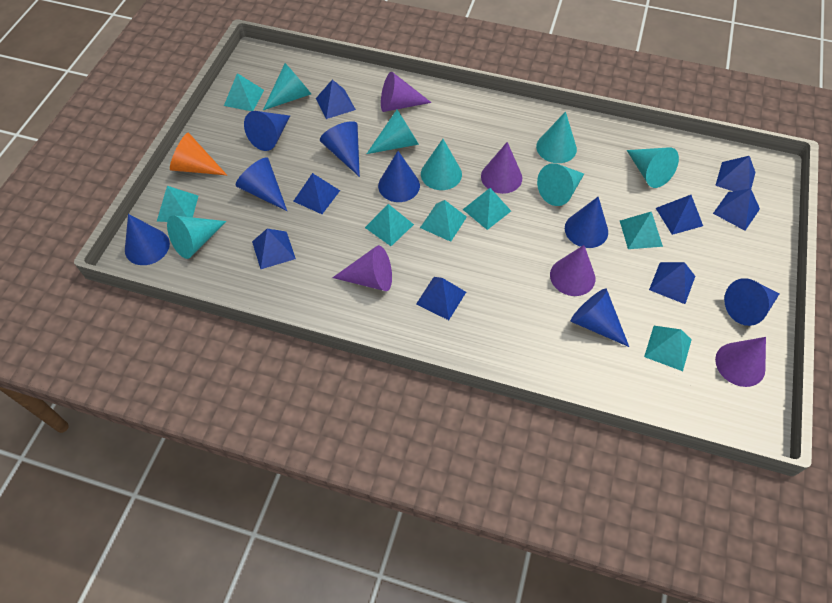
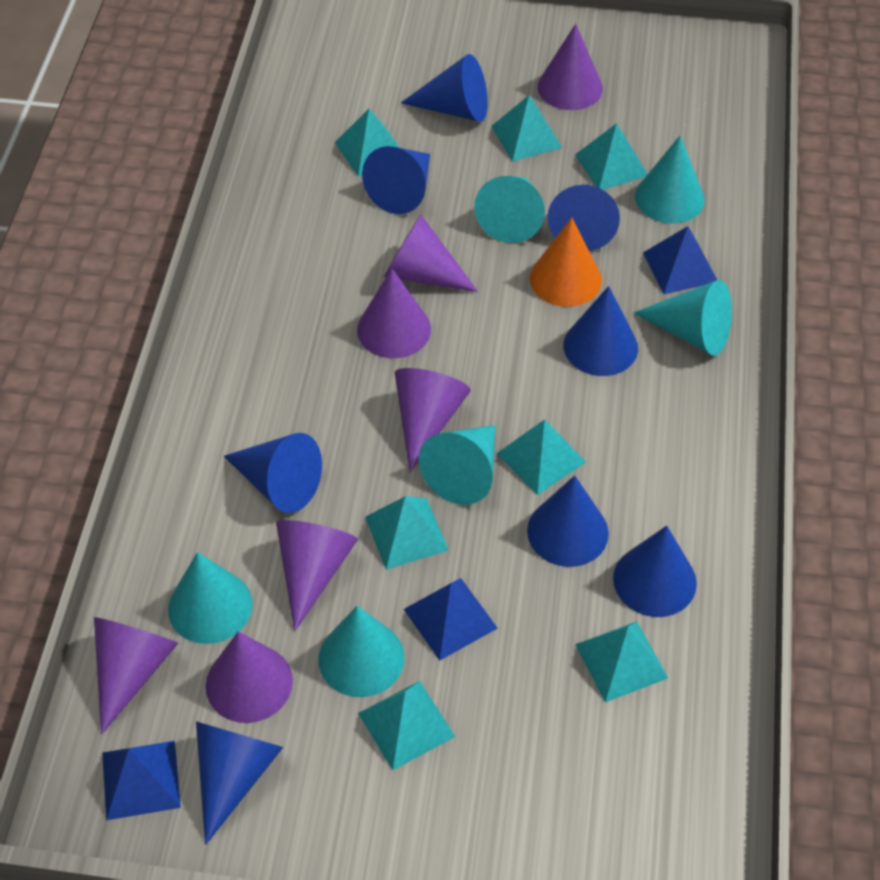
blue pyramid: [252,229,296,269] [293,173,340,214] [316,79,356,119] [416,277,466,320] [649,262,695,304] [656,195,703,235] [713,189,760,231] [715,156,755,191] = 8 -> [102,741,181,820] [404,578,498,661] [643,226,717,294] = 3
purple cone: [332,245,392,291] [381,72,432,112] [481,142,522,194] [550,245,595,296] [715,337,766,387] = 5 -> [94,617,178,734] [206,631,293,723] [276,520,358,631] [357,269,431,358] [384,214,478,292] [395,368,471,472] [537,24,603,110] = 7
turquoise cone: [167,215,227,259] [263,63,311,110] [367,110,419,154] [421,139,462,190] [536,111,577,163] [537,163,584,206] [627,147,679,188] = 7 -> [168,552,252,644] [319,606,404,697] [419,425,496,505] [474,176,545,243] [633,280,732,356] [635,135,705,224] = 6

